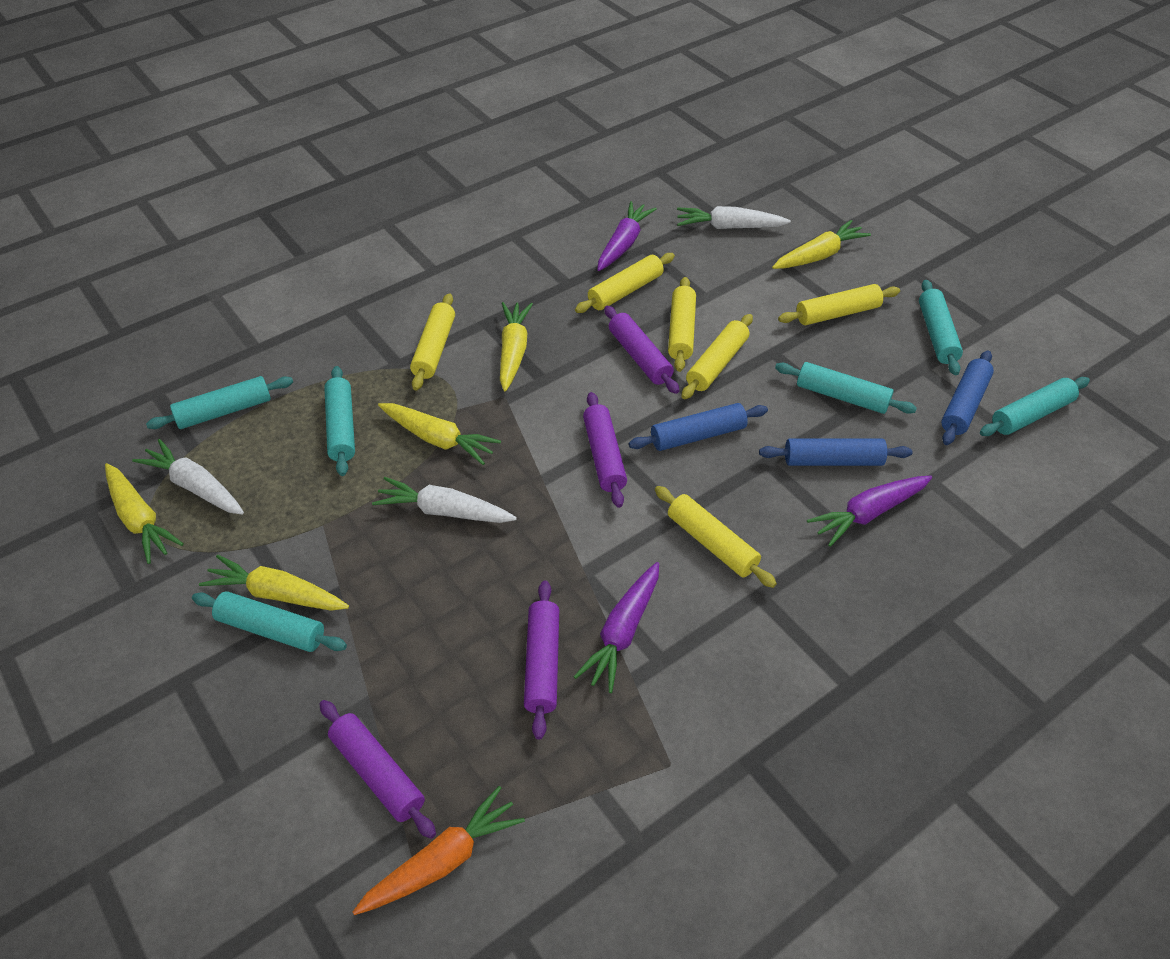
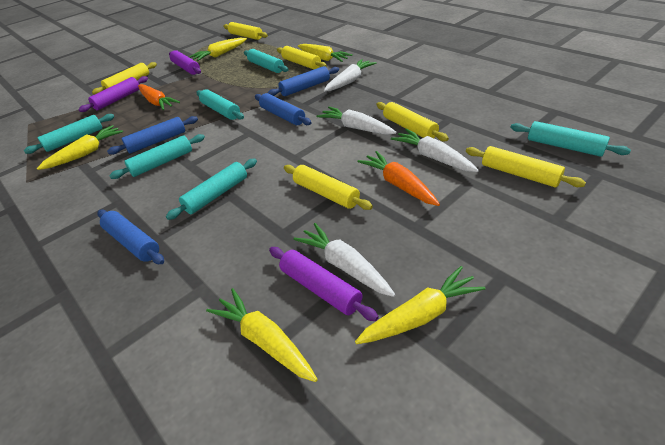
blue rolling pin: [629,403,768,451] [759,438,913,466] [941,351,994,445] = 3 -> [98,210,164,264] [107,116,198,155] [255,93,311,125] [268,66,339,96] = 4
orange carrot: [353,786,525,915] = 1 -> [138,84,180,110] [358,151,440,206] = 2
purple carrot: [574,562,659,693] [597,201,657,271] [807,475,932,547] = 3 -> none = 0
purple rolling pin: [319,700,436,839] [524,580,559,740] [583,392,627,508] [604,306,679,394] = 4 -> [79,76,148,112] [169,50,201,75] [269,247,379,321] = 3
white carrot: [132,439,244,515] [372,477,517,523] [677,206,791,229] = 3 -> [293,223,395,297] [317,107,396,135] [324,59,377,92] [391,128,479,172] = 4

